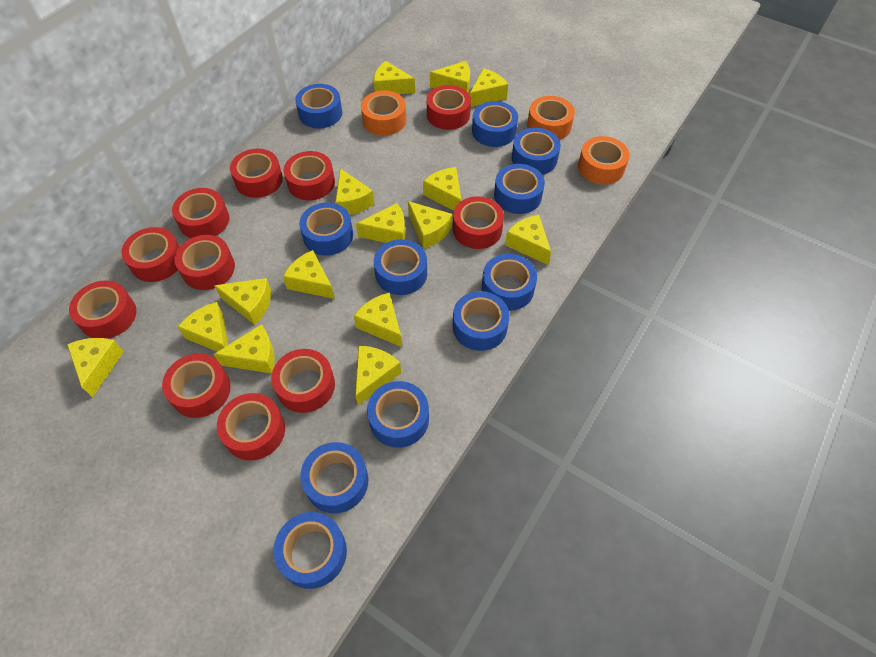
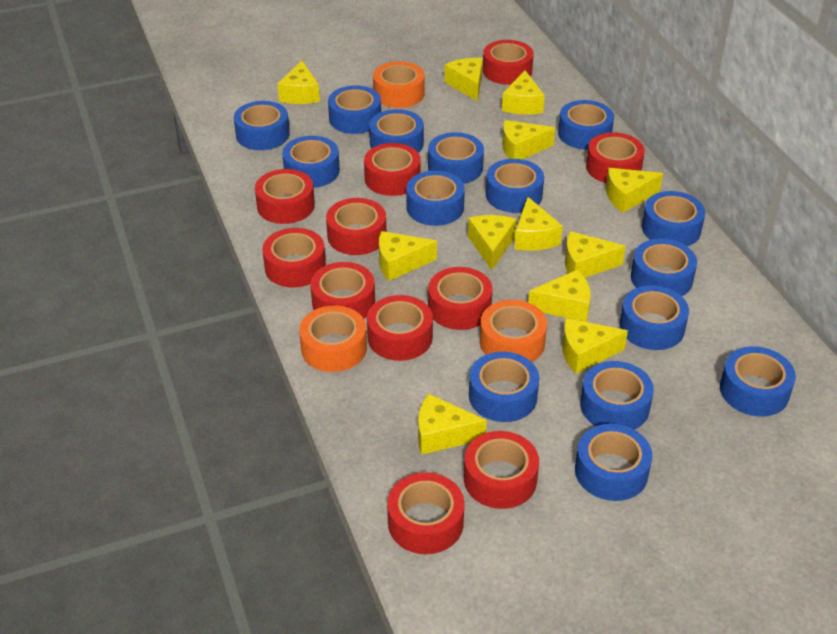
blue tape: [273,512,347,589] [295,84,342,128] [299,203,353,256] [300,442,368,513] [367,381,429,448] [374,239,427,295] [453,291,510,351] [472,101,518,147] [482,254,537,311] [494,164,545,214] [512,128,561,175] = 11 -> [234,101,290,150] [282,136,340,188] [328,86,381,134] [369,109,424,153] [406,171,465,226] [428,132,484,184] [469,352,539,422] [486,159,544,213] [558,100,614,150] [575,424,652,501] [580,361,654,429] [620,285,689,350] [631,239,697,296] [642,191,705,246] [720,346,796,417] = 15
yellow cheese: [67,338,124,397] [178,302,228,352] [214,278,271,325] [214,324,275,374] [283,250,335,299] [335,168,374,215] [354,293,402,347] [355,346,401,405] [356,203,405,243] [374,61,415,94] [408,201,452,249] [423,167,462,211] [430,61,470,93] [470,68,508,107] [505,215,551,265] = 15 -> [277,61,320,104] [379,231,437,281] [418,393,487,455] [444,58,483,102] [468,215,516,270] [502,70,545,115] [502,120,555,159] [514,197,563,251] [528,270,591,322] [562,318,628,374] [565,231,626,278] [606,168,663,213] = 12

